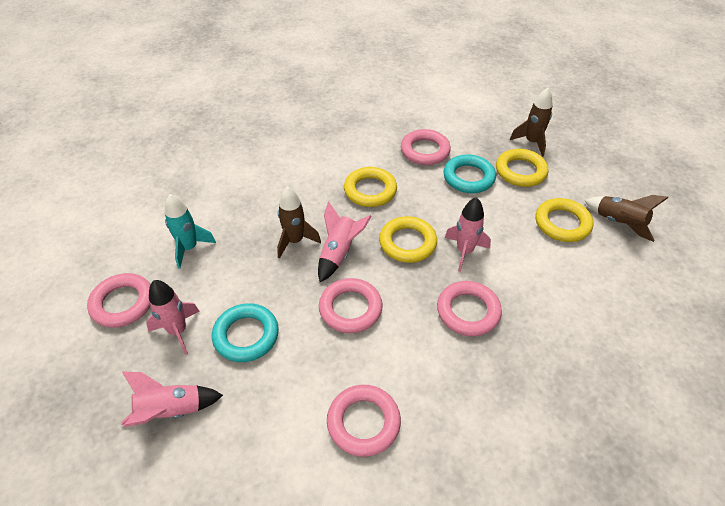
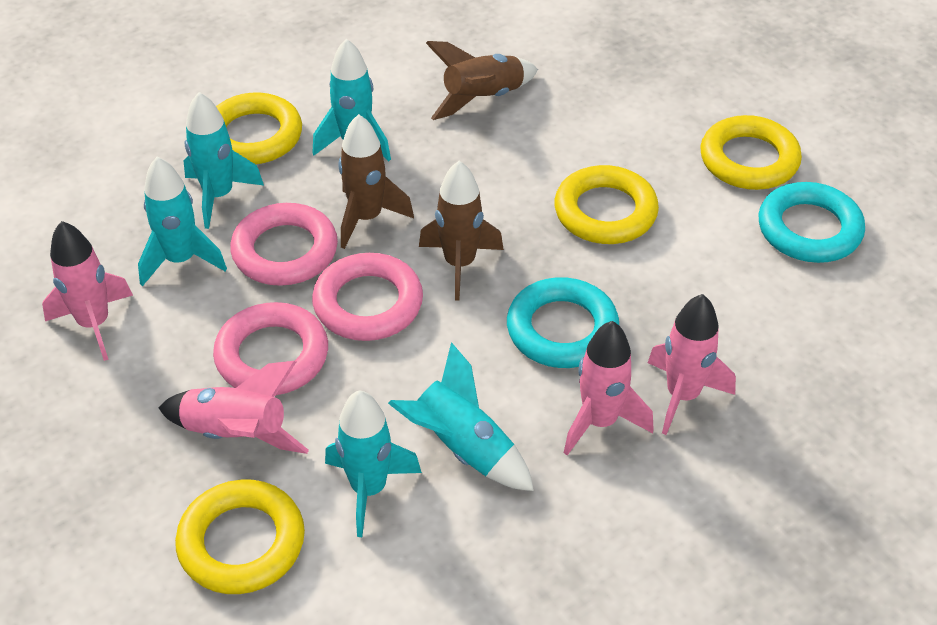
pink ring: [87,273,151,328] [319,278,383,333] [327,385,401,457] [401,129,451,165] [437,281,502,336] = 5 -> [213,302,328,395] [230,203,338,286] [312,253,423,341] = 3
turquoise rocket: [165,194,216,269] = 1 -> [138,157,227,286] [184,92,264,229] [312,39,391,162] [325,390,422,537] [388,342,534,491] = 5

